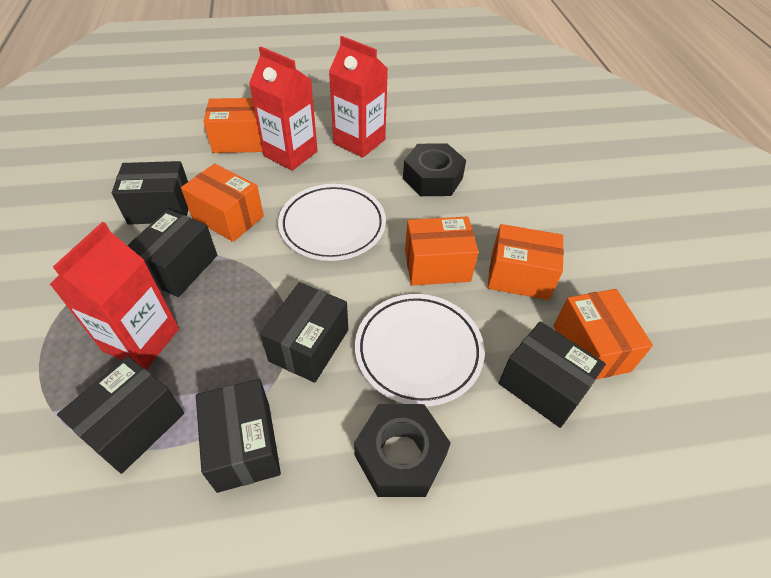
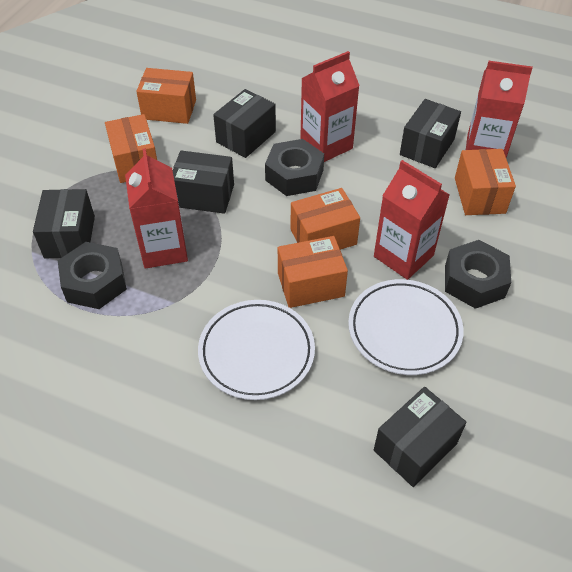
black box: [57,356,184,474] [112,161,188,225] [127,209,217,297] [196,379,281,493] [260,282,348,383] [499,322,606,428] = 6 -> [33,189,95,258] [173,151,234,214] [213,89,276,158] [374,387,467,487] [400,99,461,168] = 5
black nut: [354,404,451,497] [403,144,466,196] = 2 -> [58,242,127,309] [265,139,324,196] [445,240,511,309] = 3
red carton: [49,222,179,369] [249,46,318,171] [329,36,388,158] = 3 -> [125,148,188,269] [300,51,360,162] [374,160,450,280] [466,61,533,158] = 4

